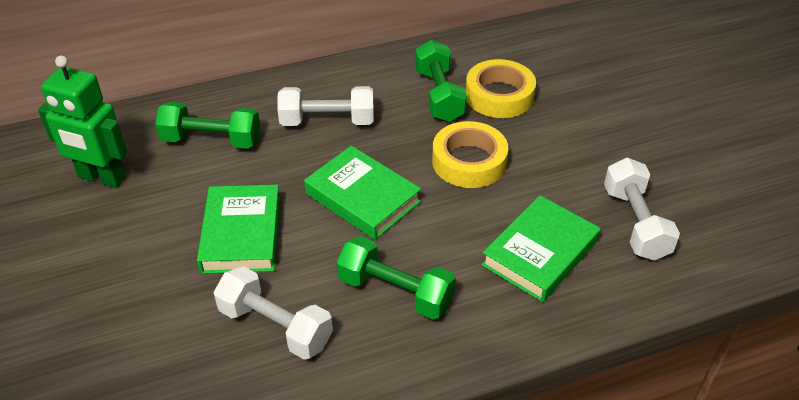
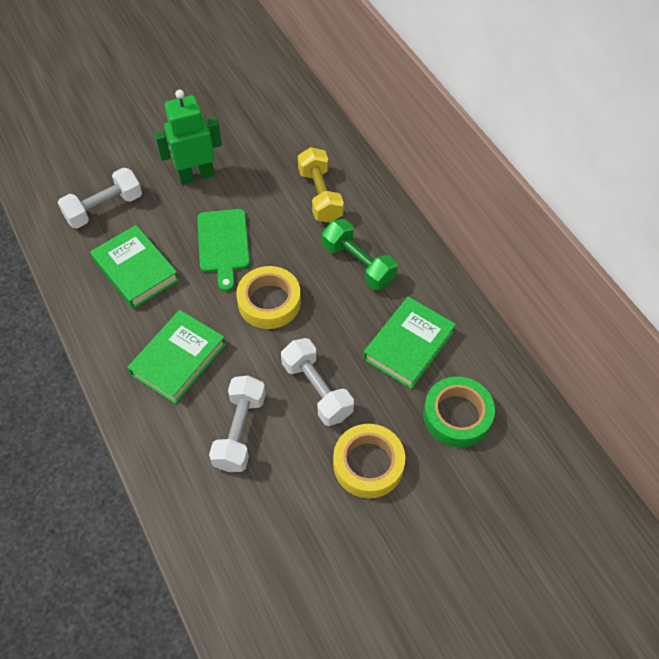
green cutting board: none = 0 -> [197,209,250,292] = 1
green dumbbell: [155,102,260,149] [337,236,456,319] [415,40,467,122] = 3 -> [322,219,398,290] = 1
green tape: none = 0 -> [423,376,495,447] = 1
yellow dumbbell: none = 0 -> [298,147,344,223] = 1

